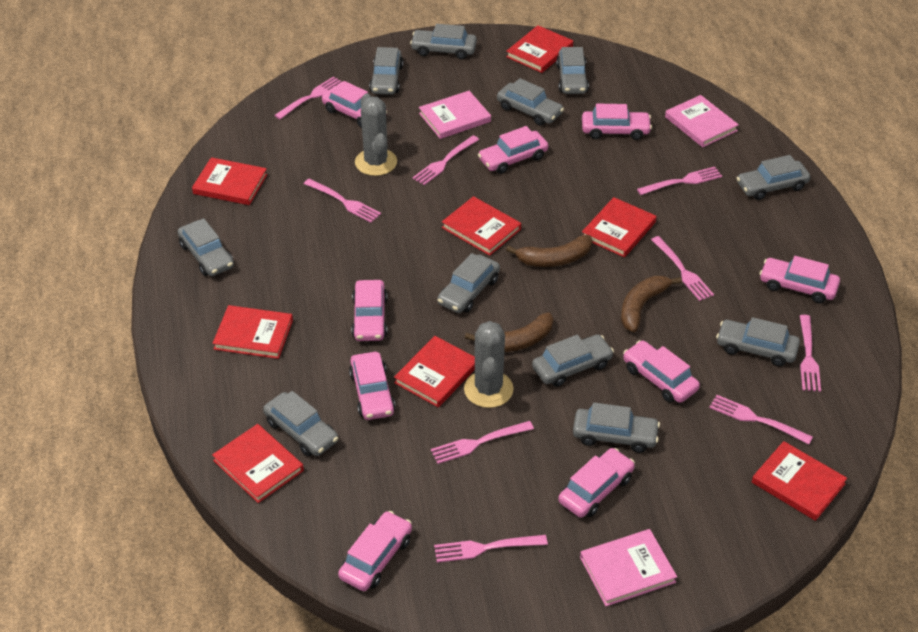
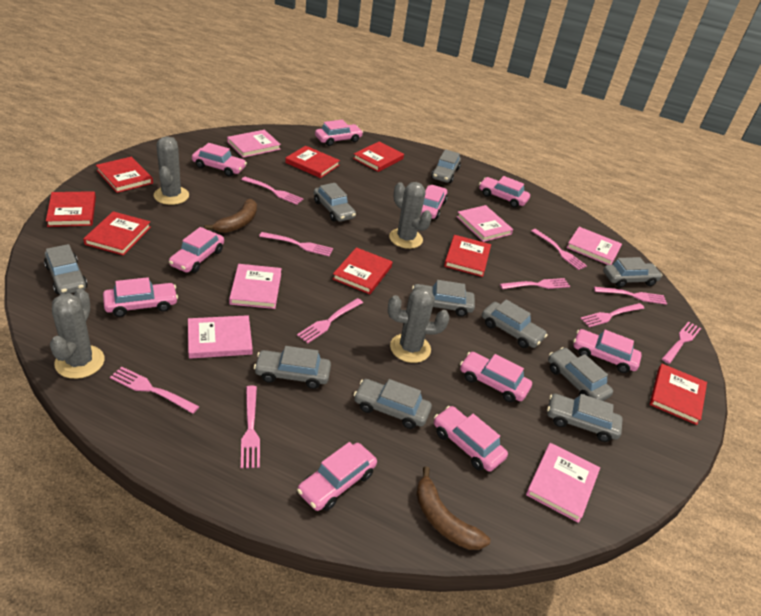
brown banana: [465,312,553,352] [506,235,592,267] [621,276,682,332] = 3 -> [204,199,257,233] [416,466,491,550] = 2
grey cactus: [355,94,397,176] [464,321,514,408] = 2 -> [50,289,105,379] [154,136,189,205] [388,286,449,363] [389,182,432,249] = 4
grey car: [178,218,234,276] [263,391,338,456] [369,47,403,95] [410,24,477,60] [437,253,500,313] [497,78,564,126] [532,334,614,387] [556,47,589,94] [573,402,660,453] [716,317,800,366] [737,155,810,200] = 11 -> [44,244,87,294] [254,346,331,389] [314,183,356,222] [354,379,432,429] [412,280,475,316] [431,149,461,183] [482,299,547,348] [547,394,623,442] [548,347,613,401] [603,257,662,288] = 10
pink book: [419,91,491,139] [580,529,677,606] [665,95,739,147] = 3 -> [188,315,253,359] [227,130,281,158] [229,264,282,309] [457,205,513,242] [526,443,600,523] [566,227,622,265] = 6
pink car: [322,81,387,128] [338,511,412,591] [349,352,396,420] [351,280,387,341] [478,126,548,174] [558,448,635,518] [582,104,652,140] [623,340,700,403] [760,256,840,303] = 9 -> [103,277,178,317] [169,227,224,273] [192,143,247,176] [297,442,377,511] [315,120,363,146] [421,185,448,219] [434,406,508,472] [460,352,532,402] [479,176,530,208] [573,329,642,373] = 10
pink fork: [274,76,342,119] [304,179,381,223] [412,135,479,185] [431,421,534,464] [434,535,548,563] [637,167,722,195] [651,236,714,301] [709,395,813,444] [800,315,821,392] = 9 -> [110,366,199,414] [241,177,303,205] [241,386,260,468] [259,232,333,256] [297,298,363,343] [500,278,570,289] [531,229,587,270] [580,303,645,327] [594,287,667,305] [662,321,701,364] = 10

